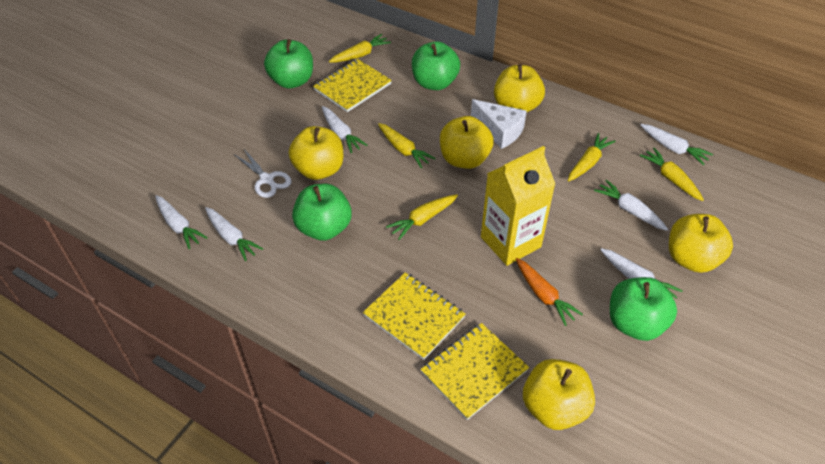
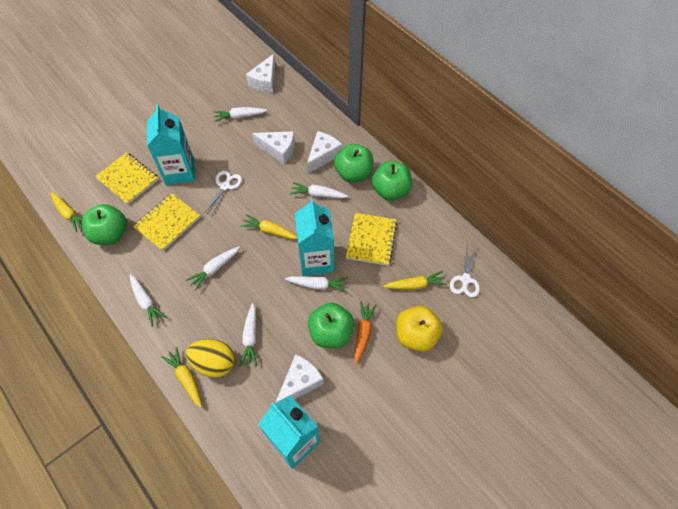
turquoise carton: none = 0 -> [147,104,195,185] [258,395,320,469] [295,198,334,276] = 3
white cheese: [471,99,527,149] = 1 -> [246,54,275,93] [252,131,295,164] [275,354,324,403] [307,131,342,174] = 4
white scissors: [235,148,292,198] = 1 -> [203,170,242,216] [450,245,480,298] = 2
yellow apple: [289,126,343,180] [440,116,494,169] [494,64,545,113] [523,359,595,430] [669,214,733,273] = 5 -> [396,305,443,352] = 1
yellow carrot: [329,34,391,63] [378,123,436,168] [386,194,458,240] [568,133,616,181] [640,148,704,201] = 5 -> [50,192,83,232] [161,347,202,408] [240,214,297,239] [383,271,447,290] = 4
yellow carton: [481,146,555,266] = 1 -> none = 0
yellow egg: none = 0 -> [186,339,235,378] = 1

